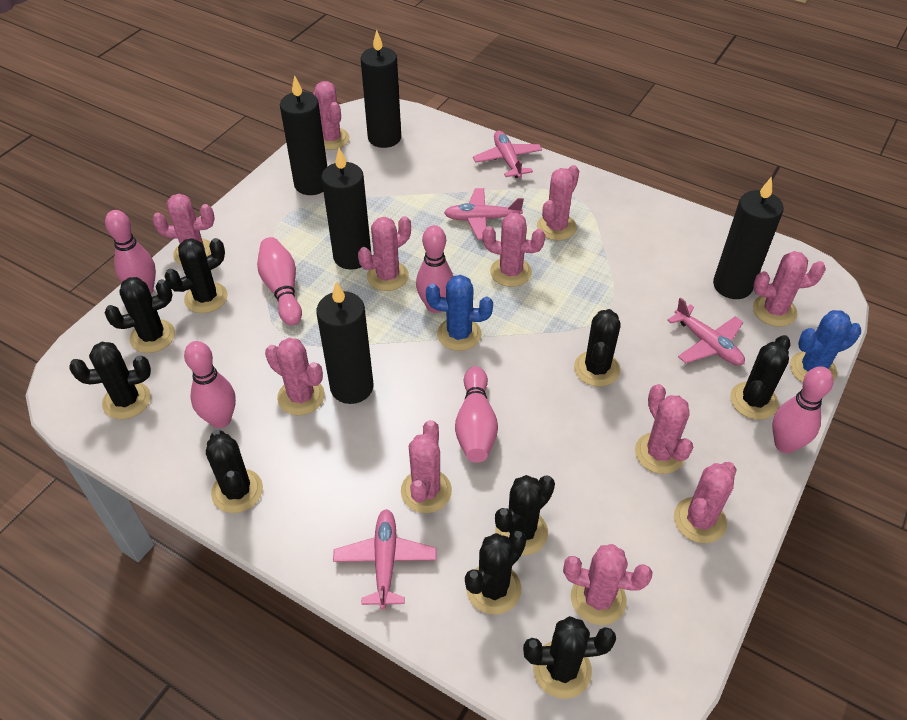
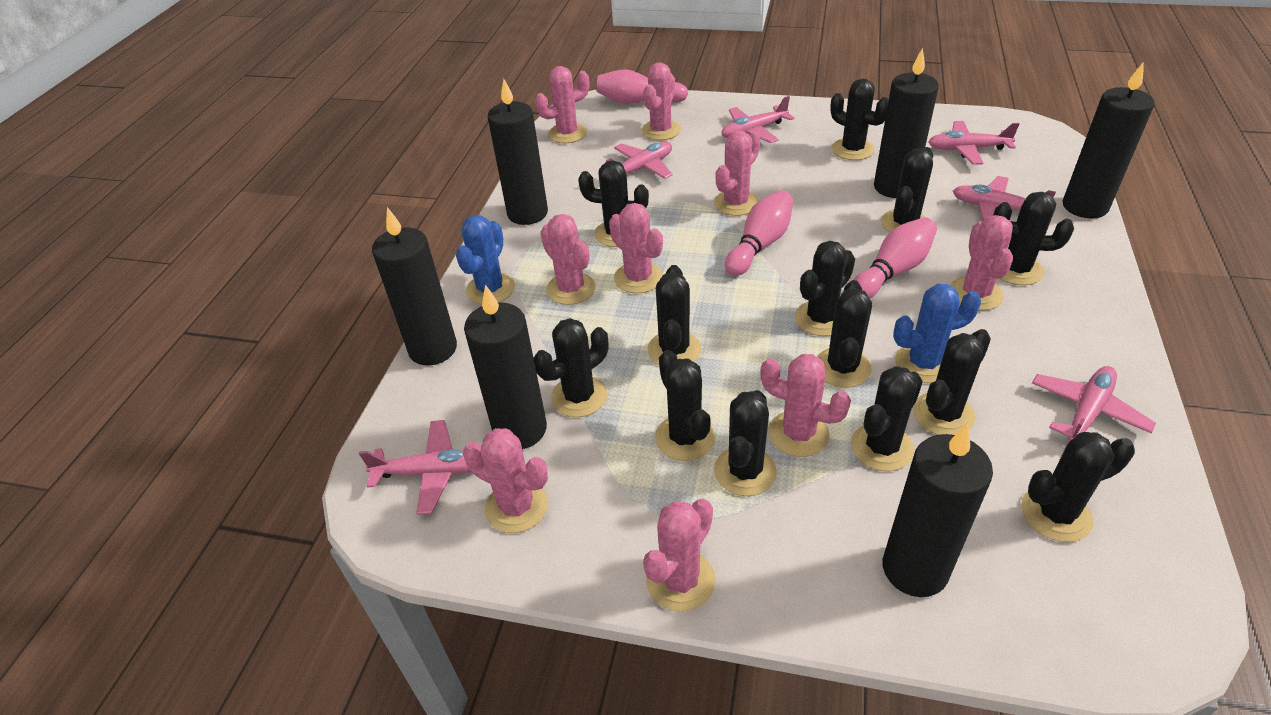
black cactus: [69,342,151,419] [104,277,175,353] [165,238,228,313] [206,430,263,513] [465,531,526,615] [495,475,555,556] [523,616,616,699] [574,309,621,387] [730,335,791,420] = 9 -> [534,318,608,417] [578,160,649,247] [647,265,701,365] [655,350,715,461] [714,390,777,496] [795,241,855,336] [817,280,872,388] [830,79,889,160] [851,366,923,471] [881,147,933,232] [913,329,991,435] [993,192,1074,285] [1021,432,1135,542] = 13
black candle: [280,75,327,195] [316,281,374,404] [321,148,371,270] [361,30,401,148] [713,177,784,299] = 5 -> [372,207,457,366] [464,285,547,449] [487,79,548,225] [874,48,939,198] [883,424,993,597] [1063,63,1155,218] = 6
pink bowling pin: [105,210,156,294] [184,341,236,428] [257,237,302,326] [416,225,453,313] [455,366,498,463] [772,366,834,453] = 6 -> [596,69,688,104] [725,190,793,276] [853,217,937,298] = 3
pink cactus: [152,194,215,266] [265,338,325,415] [313,81,349,150] [358,216,411,291] [401,420,452,513] [482,213,545,287] [537,165,579,241] [563,544,653,625] [635,384,693,474] [674,462,737,543] [753,251,826,327] = 11 -> [463,428,548,533] [535,66,589,143] [540,214,595,305] [609,203,663,294] [642,62,681,140] [643,498,715,612] [714,130,760,216] [760,354,851,457] [950,215,1013,311] = 9
pink plane: [333,509,436,610] [444,188,524,240] [473,131,542,178] [667,297,745,366] = 4 -> [359,420,471,515] [606,142,673,179] [721,96,794,143] [928,121,1019,165] [953,176,1056,220] [1032,366,1156,442] = 6

